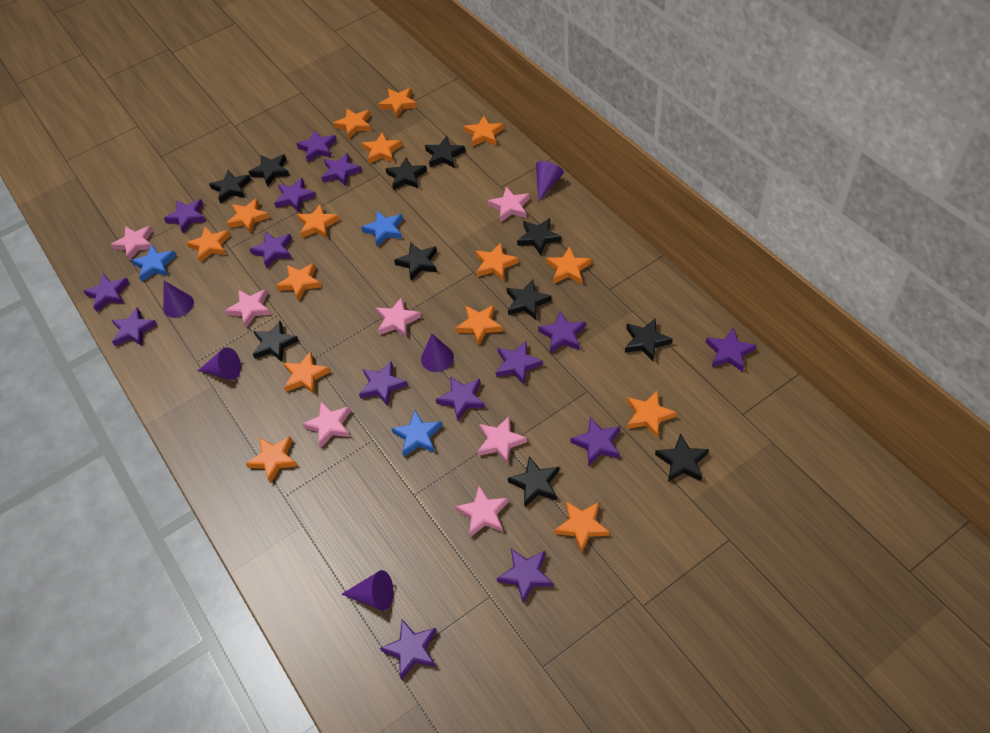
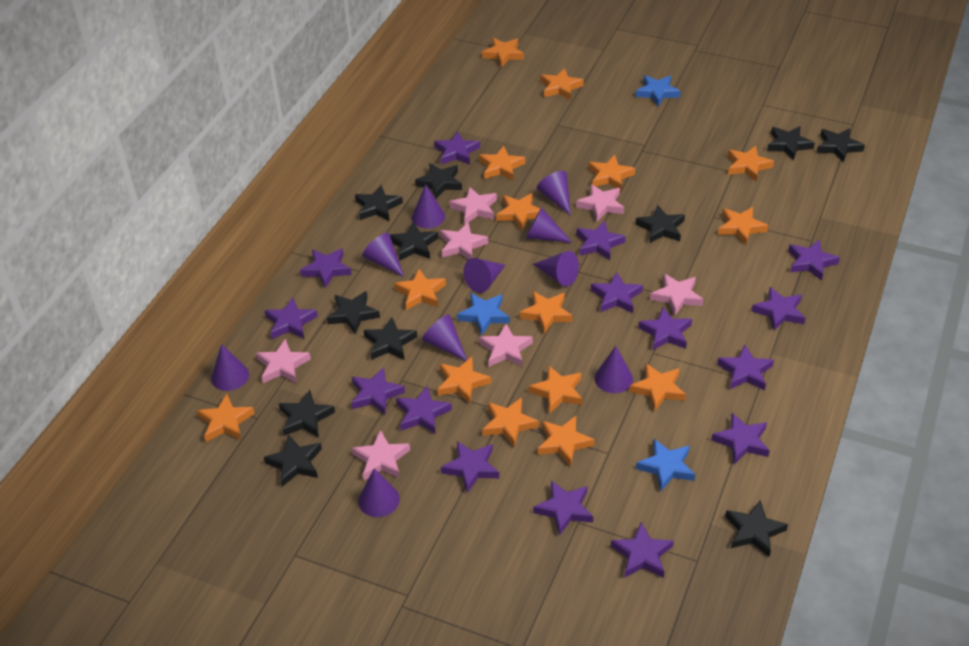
purple cone: [163,281,194,318] [198,347,241,380] [342,570,393,611] [421,334,454,372] [536,161,564,202] = 5 -> [211,344,249,391] [358,468,400,517] [362,233,404,277] [412,185,445,228] [422,314,467,361] [463,258,505,293] [526,207,572,243] [533,251,579,287] [537,171,571,215] [594,346,633,393] = 10

